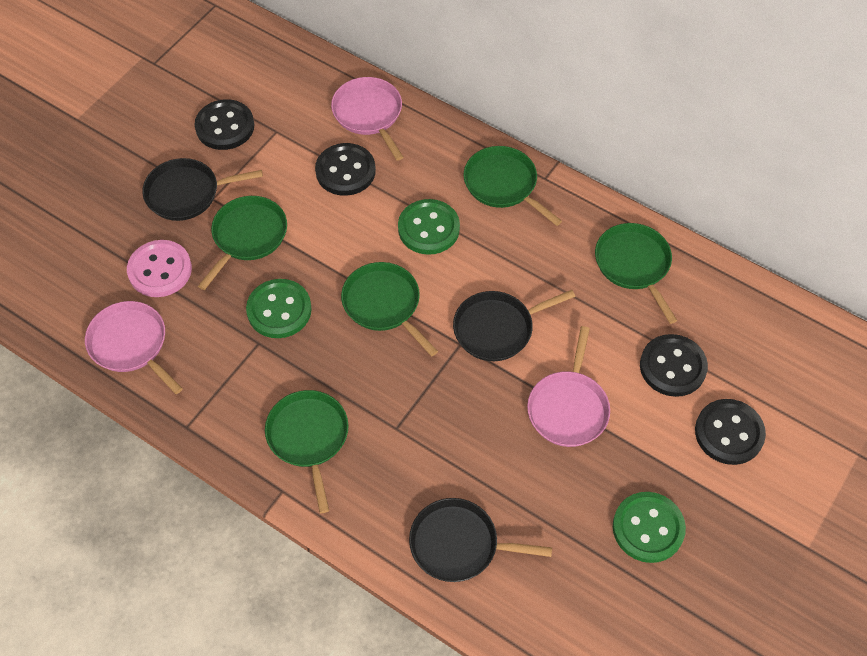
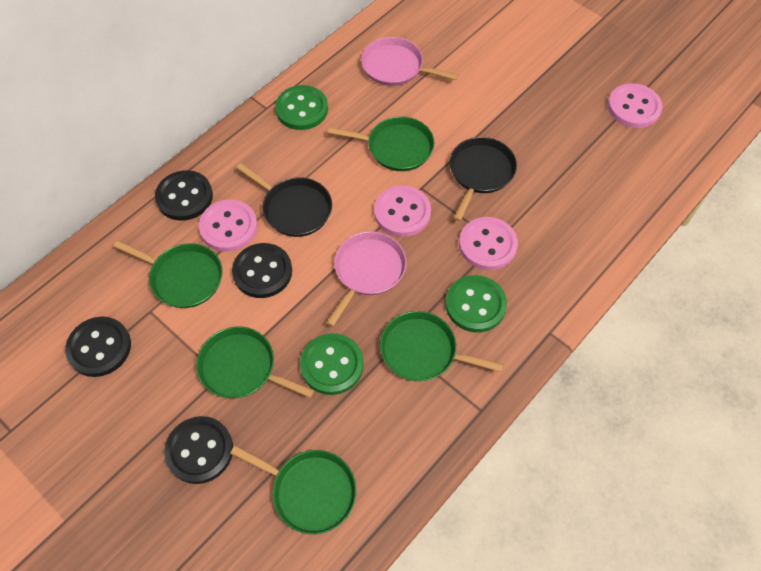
black pan: [142,158,263,221] [409,498,552,582] [453,290,575,361] = 3 -> [236,163,332,237] [450,137,517,221] = 2
pink button: [127,240,192,297] = 1 -> [199,199,258,252] [374,185,431,237] [459,217,518,270] [608,83,662,128] = 4
pink pan: [85,301,183,394] [331,77,403,161] [527,326,610,447] = 3 -> [326,231,407,327] [361,37,459,86] = 2

